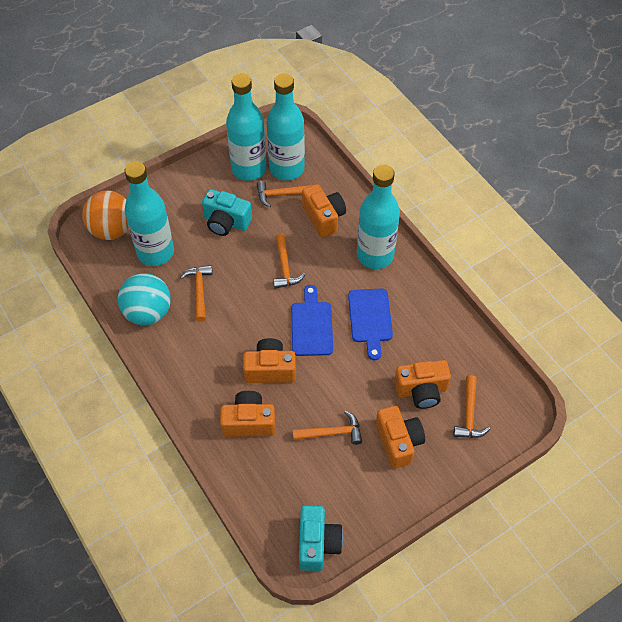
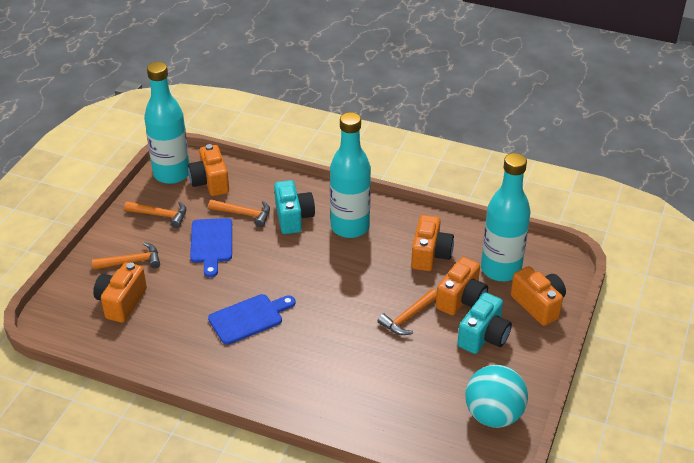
orange ball: [82,190,129,240] = 1 -> none = 0
orange hammer: [180,265,213,322] [257,181,315,207] [273,233,305,289] [293,411,362,445] [453,375,490,438] = 5 -> [92,242,160,270] [124,201,186,228] [208,199,270,227] [378,289,437,335] = 4
turquoise bottle: [124,161,174,266] [226,74,267,181] [267,73,305,181] [357,165,400,269] = 4 -> [144,62,189,184] [330,112,371,238] [481,153,531,281] = 3

